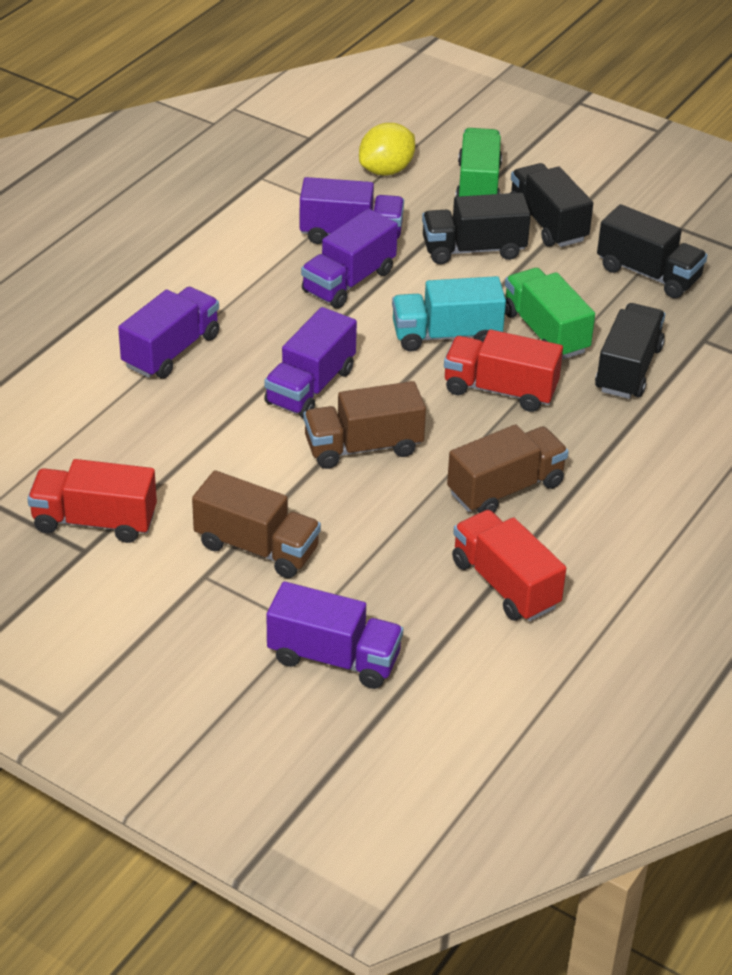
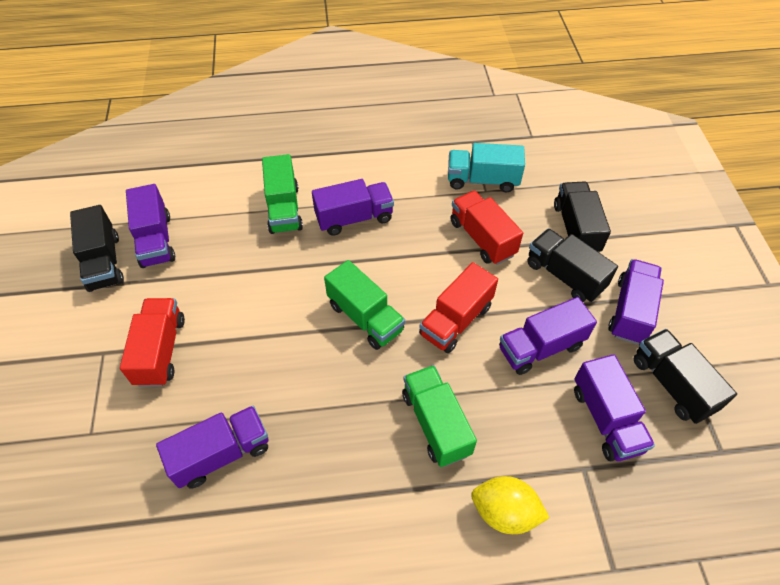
brown truck: [192,470,321,578] [304,381,426,469] [447,424,569,513] = 3 -> none = 0
green truck: [455,128,502,197] [505,268,595,360] = 2 -> [262,154,303,234] [324,260,405,350] [402,365,477,467] = 3
purple truck: [118,287,220,378] [264,307,357,418] [267,582,403,689] [300,177,404,244] [301,209,398,309] = 5 -> [126,184,175,268] [156,406,268,489] [312,179,394,236] [499,297,597,375] [574,354,655,461] [608,259,664,345] = 6

